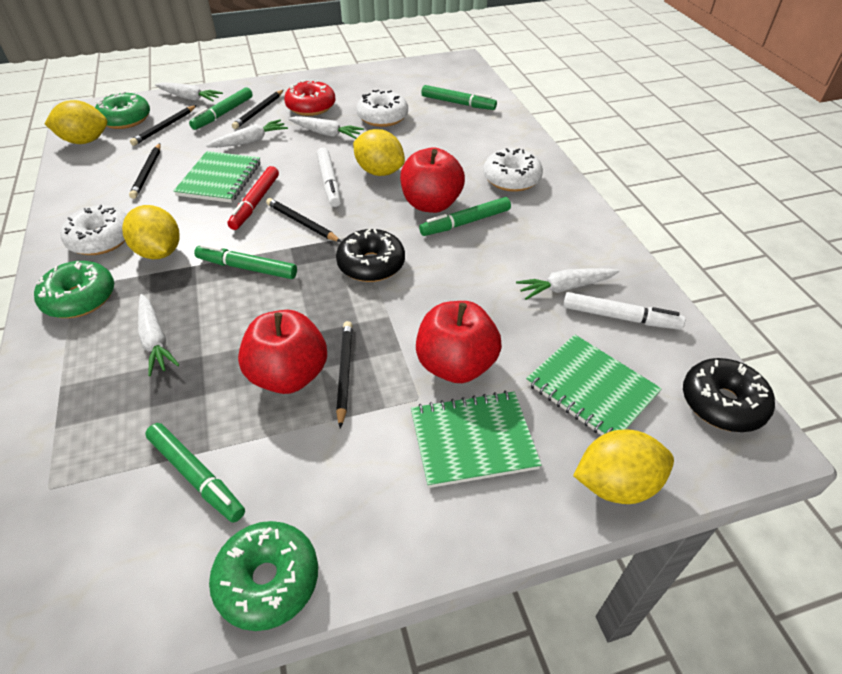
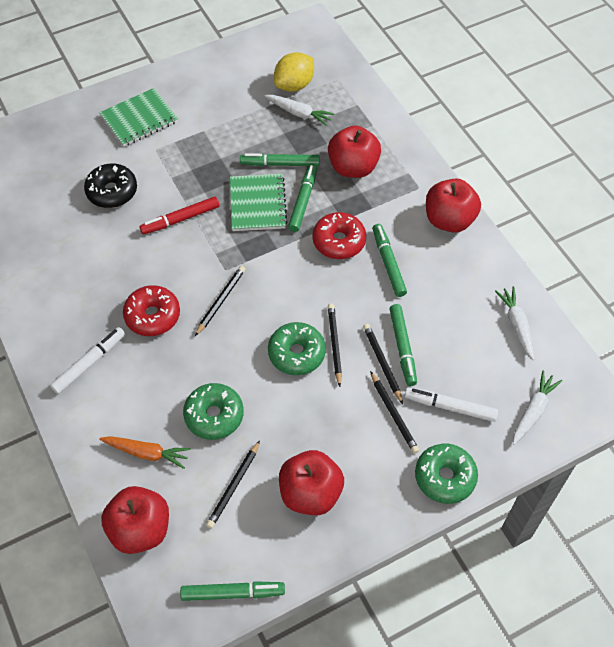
black donut: [336,228,405,282] [683,358,775,432] = 2 -> [84,163,137,208] = 1
green notebook: [174,151,260,203] [411,391,542,488] [526,334,662,435] = 3 -> [100,88,178,147] [230,174,288,231] = 2
orange carrot: none = 0 -> [99,436,191,469] = 1
red apple: [238,310,327,394] [400,148,465,213] [416,301,502,383] = 3 -> [101,486,169,554] [279,450,344,515] [328,126,381,178] [426,178,481,233] = 4
red donut: [284,80,335,116] = 1 -> [123,285,180,336] [313,212,366,259] = 2
white carrot: [138,294,179,376] [155,82,223,102] [206,120,288,148] [288,116,364,139] [516,268,620,300] = 5 -> [265,95,334,126] [495,286,534,360] [513,371,562,445] = 3
white donut: [61,205,127,255] [357,90,408,127] [483,148,543,192] = 3 -> none = 0
yellow lemon: [45,100,107,144] [122,205,180,259] [353,129,405,176] [573,429,674,504] = 4 -> [274,52,314,92] = 1

